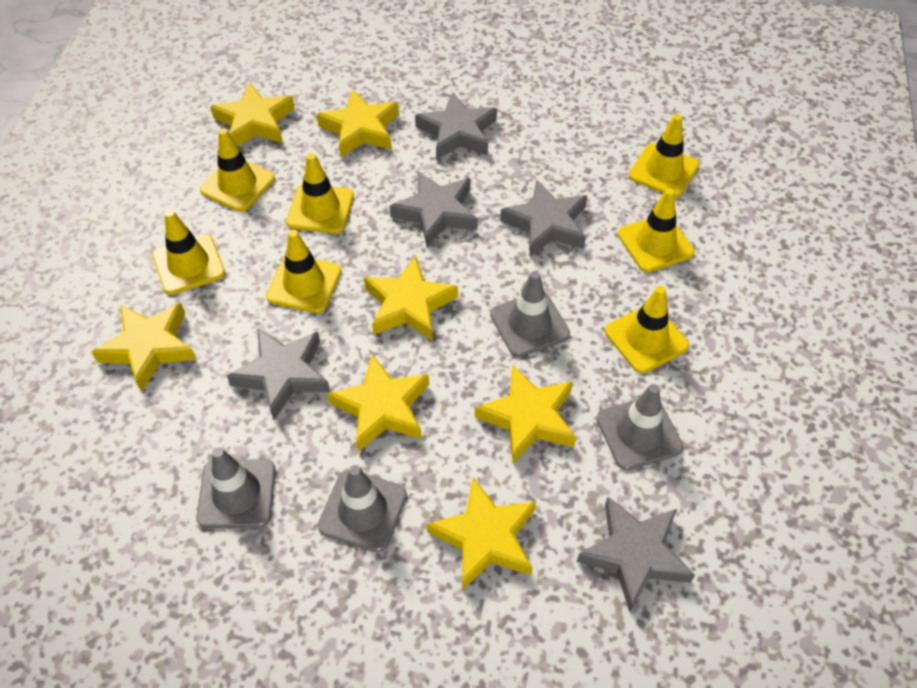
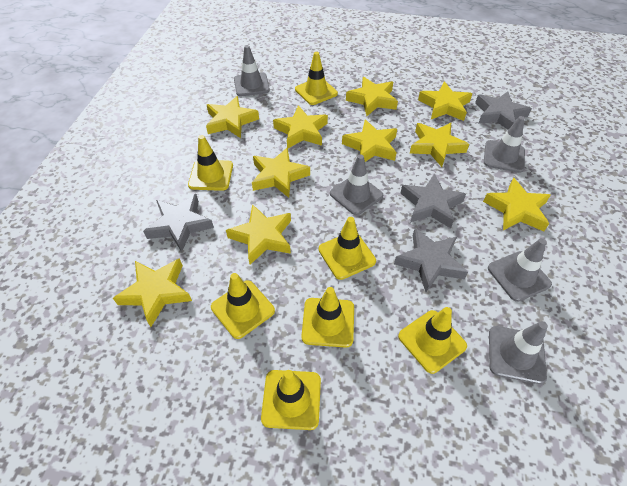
grey star: [227,329,330,420] [390,171,478,247] [415,92,497,160] [500,179,587,257] [577,497,695,612] = 5 -> [143,194,214,252] [394,228,468,292] [400,174,466,228] [475,91,532,130] = 4
grey traffic cone: [196,447,276,529] [318,465,407,552] [490,271,570,357] [597,384,683,470] = 4 -> [234,45,270,96] [330,154,383,215] [484,116,525,173] [488,238,552,302] [489,321,548,384] = 5
yellow star: [91,303,197,392] [210,83,295,146] [316,89,399,157] [327,354,429,452] [364,256,458,341] [427,477,536,590] [475,364,576,463] = 7 -> [113,258,192,327] [206,96,259,138] [226,204,291,265] [252,147,310,198] [273,105,328,148] [342,119,397,162] [346,77,398,116] [410,123,469,167] [418,82,472,121] [483,178,551,231] = 10

